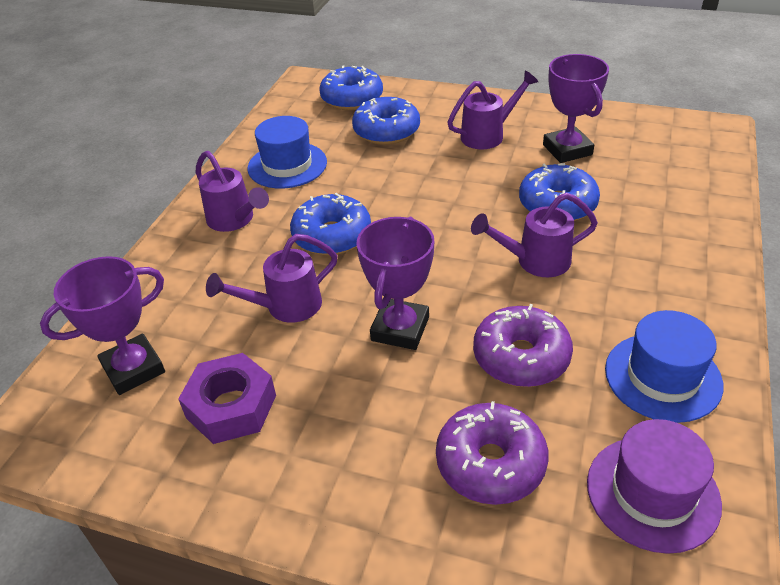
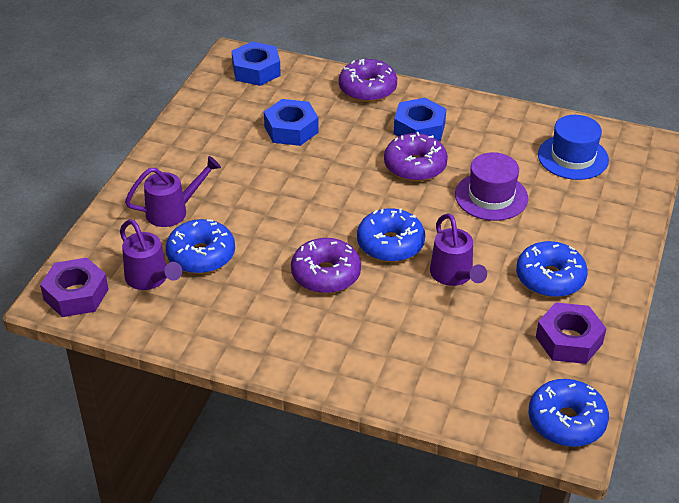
blue hat: [248,116,327,188] [605,310,723,423] = 2 -> [538,115,609,180] = 1
blue nut: none = 0 -> [232,41,281,86] [264,99,319,146] [394,98,446,141] = 3
purple donut: [436,401,549,505] [473,304,573,387] = 2 -> [291,238,361,294] [339,59,397,102] [384,132,448,182] = 3
purple nut: [178,353,276,444] = 1 -> [40,258,109,317] [536,302,607,364] = 2
purple trophy: [40,256,165,395] [357,217,434,350] [543,54,609,163] = 3 -> none = 0
purple watering can: [196,151,269,232] [206,234,338,323] [448,70,538,149] [471,193,598,277] = 4 -> [120,219,182,290] [125,156,221,227] [430,213,487,286] = 3

